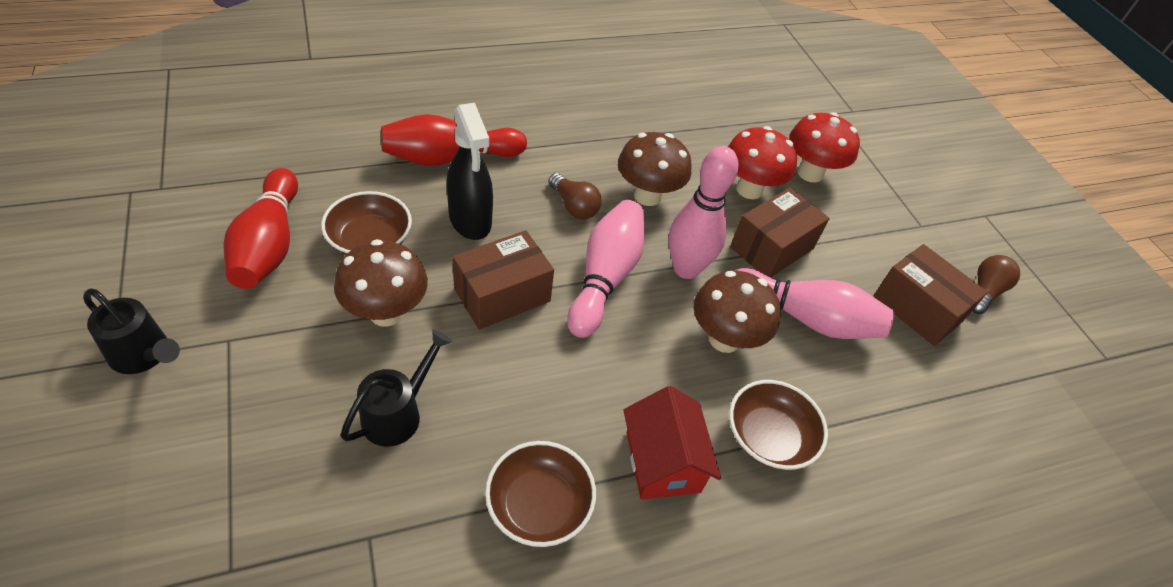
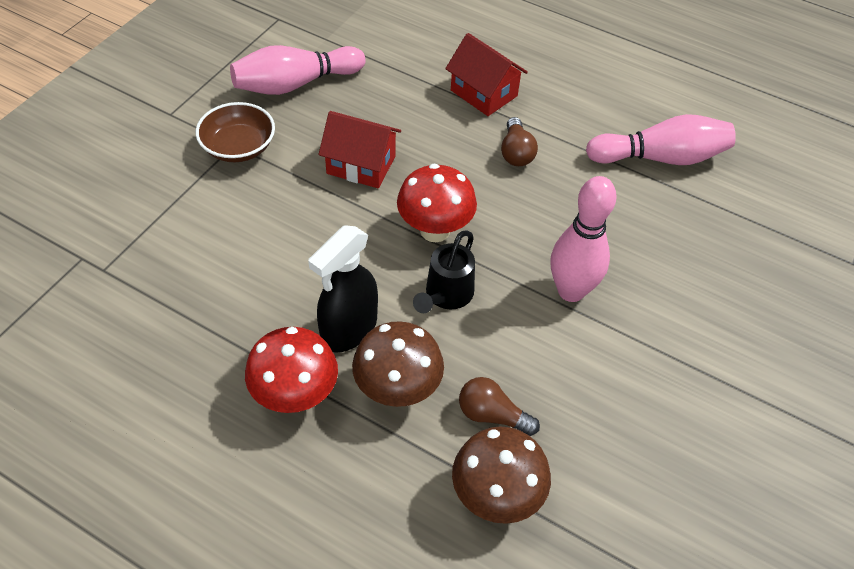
black watering can: [83,289,180,374] [341,330,452,447] = 2 -> [413,230,475,313] = 1
brown bowl: [321,191,412,255] [485,441,596,547] [729,380,828,470] = 3 -> [196,102,275,162] = 1
brown box: [452,230,554,330] [730,188,830,278] [873,244,988,346] = 3 -> none = 0
brown mushroom: [334,239,428,327] [618,132,691,206] [694,271,781,353] = 3 -> [352,321,444,407] [452,426,551,524] = 2
red bowling pin: [224,168,298,289] [381,114,527,166] = 2 -> none = 0
red house: [623,386,721,499] = 1 -> [319,111,401,188] [445,33,528,116] = 2

